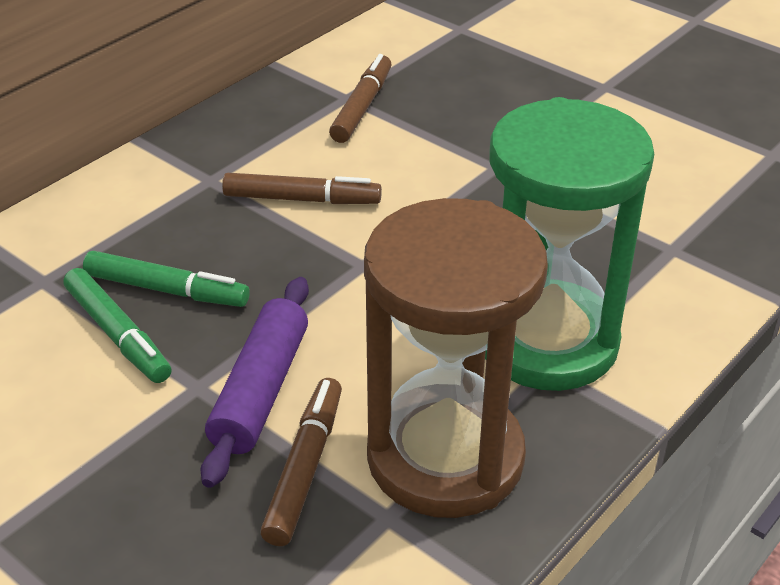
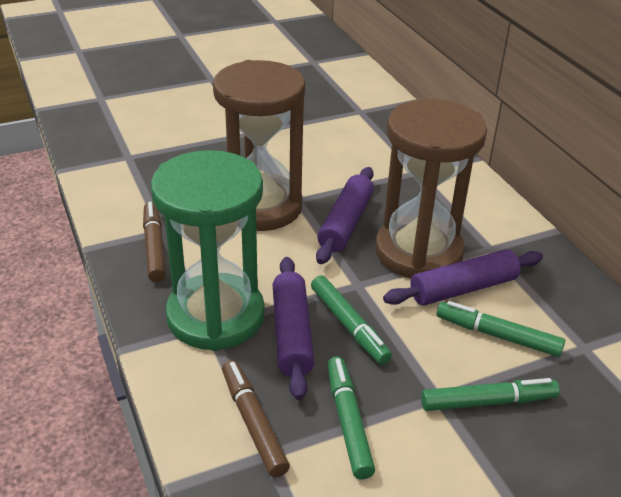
brown hourglass: [364,198,548,518] = 1 -> [213,60,305,231] [375,99,487,278] = 2
brown marker: [222,173,382,204] [260,378,342,546] [329,54,392,143] = 3 -> [143,202,166,282] [222,360,290,477] = 2
green marker: [63,268,171,383] [83,251,250,307] = 2 -> [311,275,392,365] [327,357,375,479] [421,378,560,411] [436,301,565,357] = 4
purple rolling pin: [201,277,309,488] = 1 -> [273,257,314,400] [316,167,374,264] [383,249,543,306] = 3

